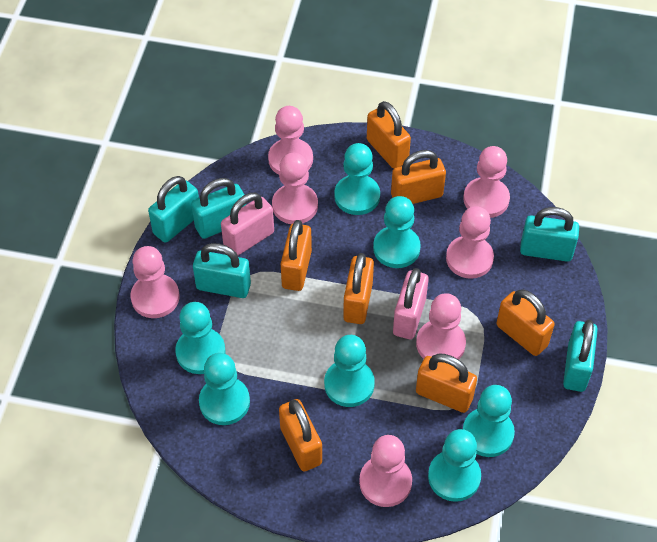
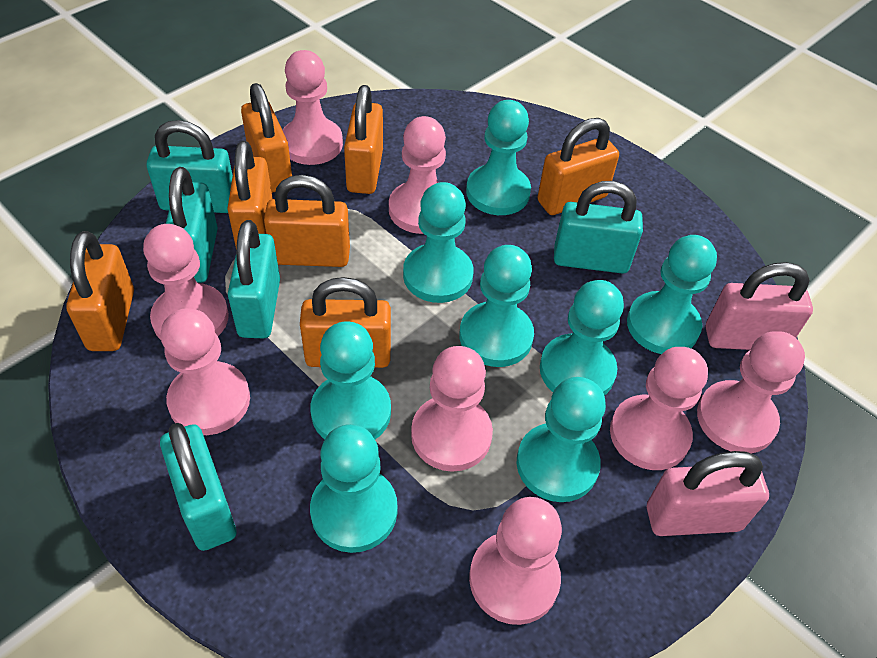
pink pawn: [131,246,180,318] [268,106,313,175] [272,153,318,224] [359,435,412,507] [416,293,466,359] [446,206,494,279] [463,146,510,218] = 7 -> [143,224,229,340] [161,308,250,435] [282,50,343,165] [389,116,446,234] [411,346,493,472] [469,497,562,625] [610,347,708,470] [697,331,805,454] = 8
turquoise pawn: [175,302,226,374] [199,353,250,425] [324,335,375,407] [334,143,380,215] [373,196,421,268] [428,429,481,502] [463,385,515,457] = 7 -> [310,321,391,439] [310,424,398,553] [403,182,473,303] [460,245,534,367] [466,100,531,215] [516,377,606,502] [540,280,624,396] [627,235,717,354] = 8

